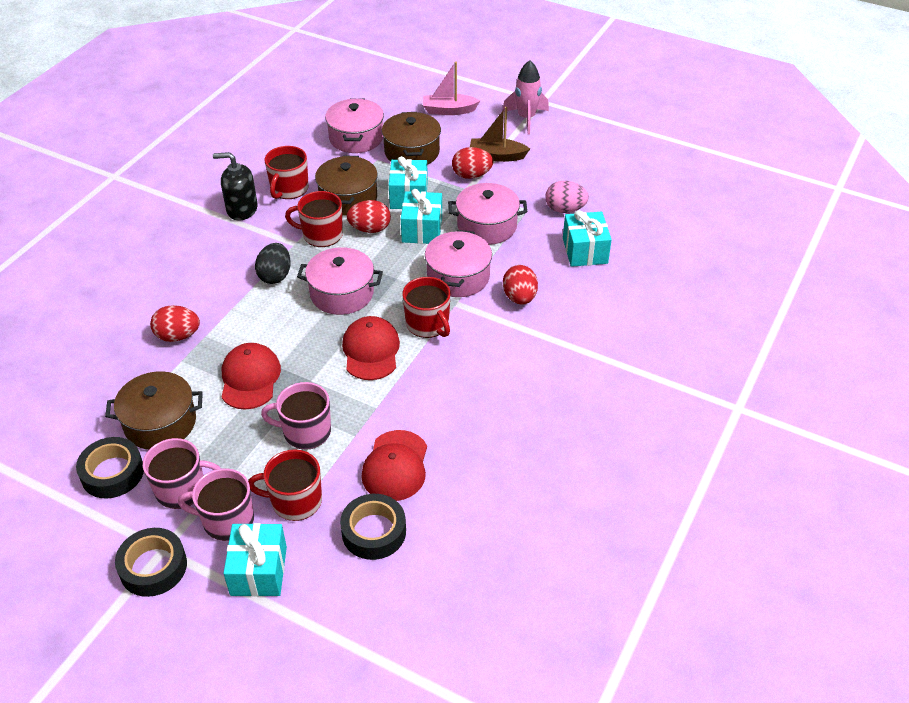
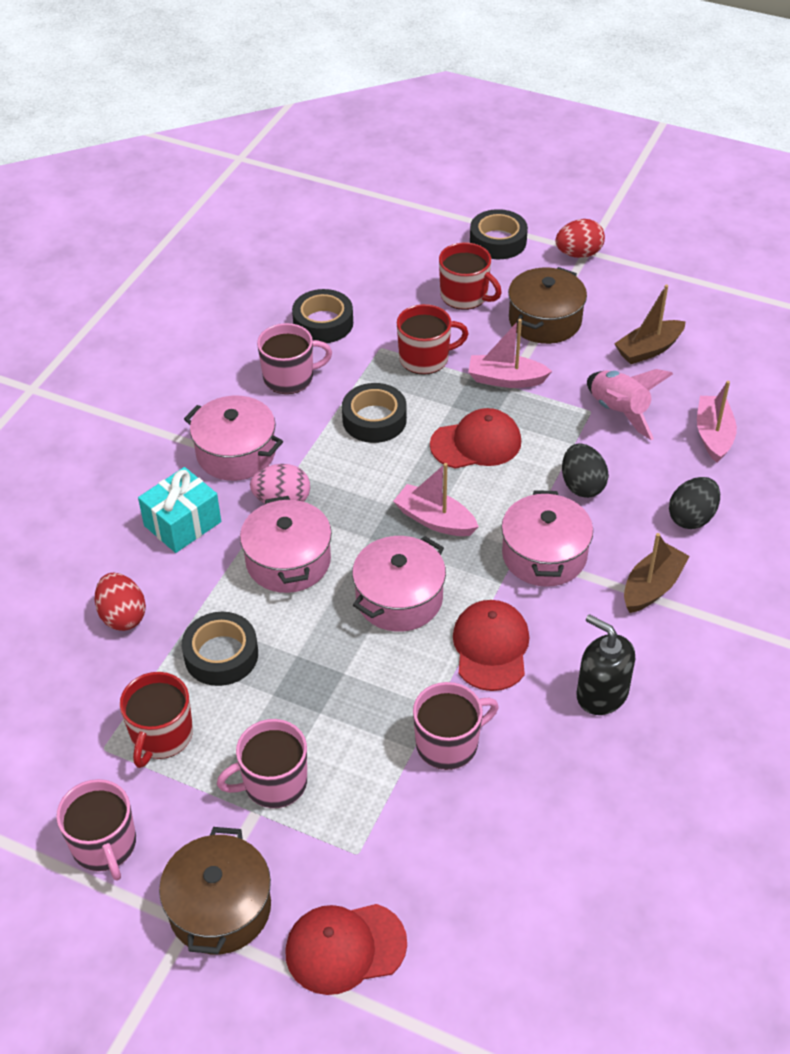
black egg: [255,243,291,284] = 1 -> [562,443,609,498] [669,477,720,529] = 2
black tape: [76,437,144,498] [115,528,187,597] [340,494,406,560] = 3 -> [182,612,258,686] [292,289,353,343] [342,383,407,443] [470,209,528,259] = 4
brown boat: [470,107,530,162] = 1 -> [614,285,686,364] [624,533,690,613] = 2
brown pot: [105,371,203,450] [315,155,378,216] [382,112,441,165] = 3 -> [159,827,271,954] [508,267,587,344] = 2
pink boat: [423,61,480,115] = 1 -> [393,463,479,536] [468,319,552,388] [697,381,737,463] = 3
pink mug: [143,438,221,509] [178,468,254,541] [261,382,331,450] = 3 -> [56,779,136,880] [217,719,307,808] [257,323,332,394] [413,682,499,770] = 4
red egg: [150,305,200,342] [347,200,391,233] [452,147,493,179] [503,265,538,305] = 4 -> [95,573,146,631] [555,219,605,258] = 2
red mug: [248,449,322,521] [264,146,309,199] [285,191,343,247] [402,277,451,338] = 4 -> [120,672,193,768] [397,304,469,375] [439,242,502,310] = 3
turquoise gift: [223,523,287,597] [389,156,428,209] [401,189,442,244] [563,210,612,267] = 4 -> [138,467,221,553] = 1

